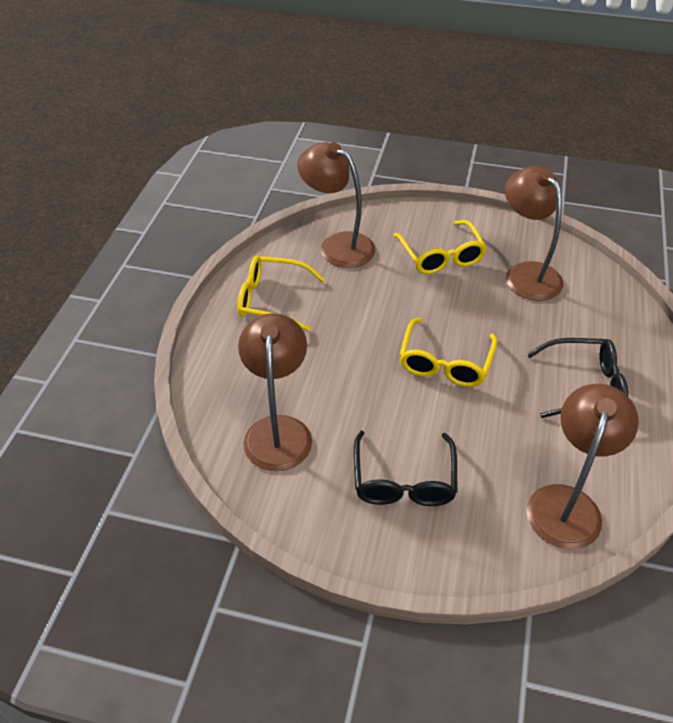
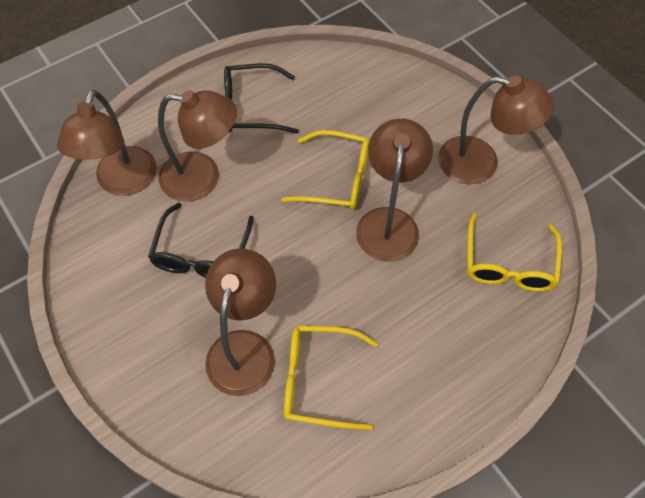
brown lamp: [238,313,312,471] [297,142,375,268] [505,166,563,301] [527,384,639,549] = 4 -> [57,90,157,196] [158,90,237,201] [205,248,276,396] [356,118,433,262] [438,76,554,184] = 5

